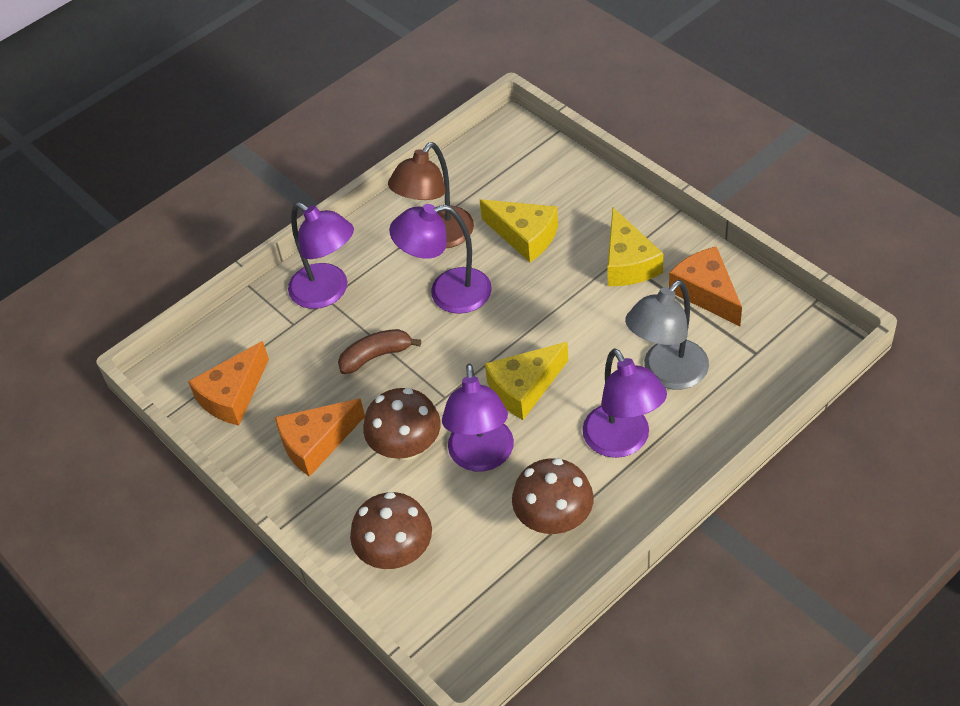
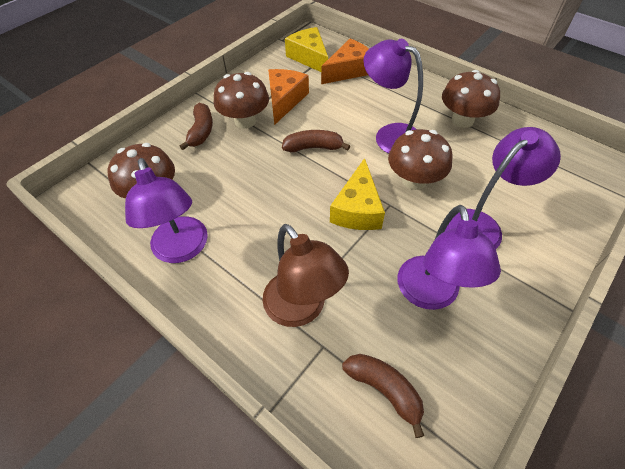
brown banana: [338,329,421,374] = 1 -> [179,103,213,150] [282,130,350,152] [342,354,424,438] = 3
brown mushroom: [350,492,432,569] [363,388,441,460] [512,458,594,534] = 3 -> [107,143,175,198] [214,72,269,129] [388,129,453,190] [442,70,500,128] = 4
grey lamp: [625,280,709,390] = 1 -> none = 0
orange cheese: [188,341,269,425] [275,398,365,477] [669,246,742,326] = 3 -> [268,69,309,125] [321,39,369,84] = 2
yellow cheese: [480,199,558,262] [485,342,568,420] [607,208,663,286] = 3 -> [285,27,328,72] [330,158,385,230] = 2

